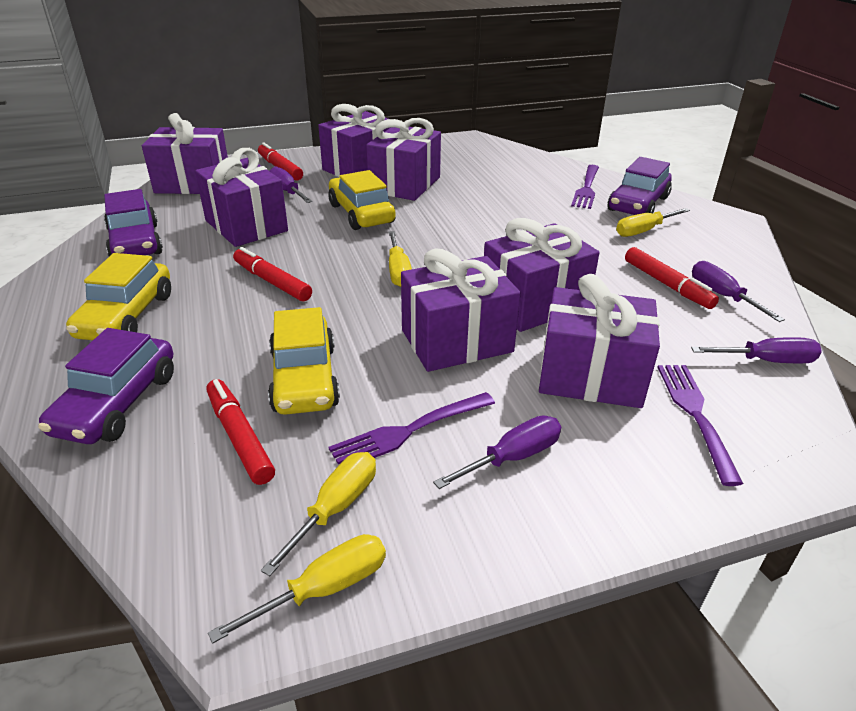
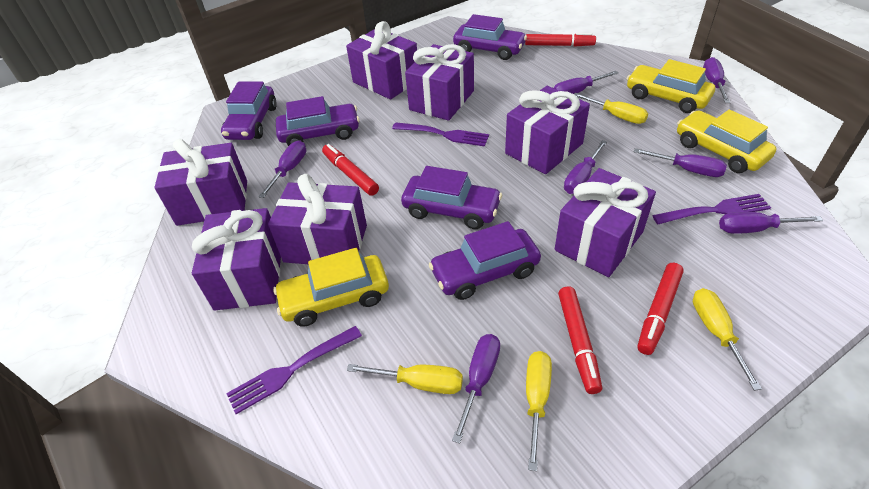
purple car: [38,328,174,444] [104,189,163,256] [608,157,672,215] = 3 -> [221,81,277,140] [276,96,360,146] [401,166,502,229] [429,221,541,300] [453,14,527,60] = 5
purple screwdriver: [270,166,312,203] [433,416,561,489] [691,337,822,363] [692,261,785,322] = 4 -> [259,141,306,198] [452,334,500,444] [554,71,618,94] [564,140,607,194] [634,148,727,177] [703,57,730,103] [719,212,823,234] = 7

